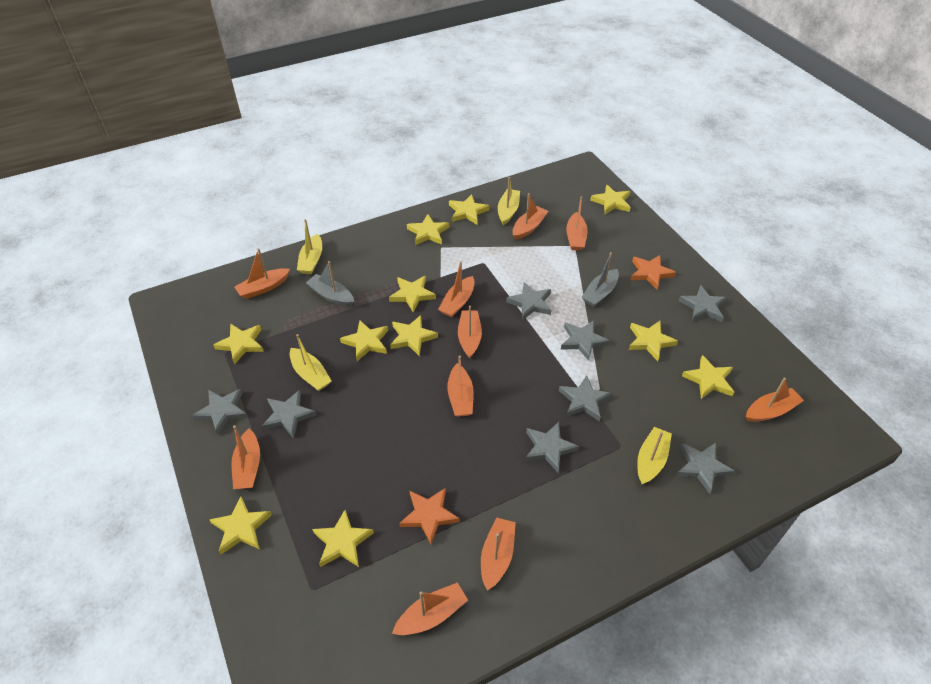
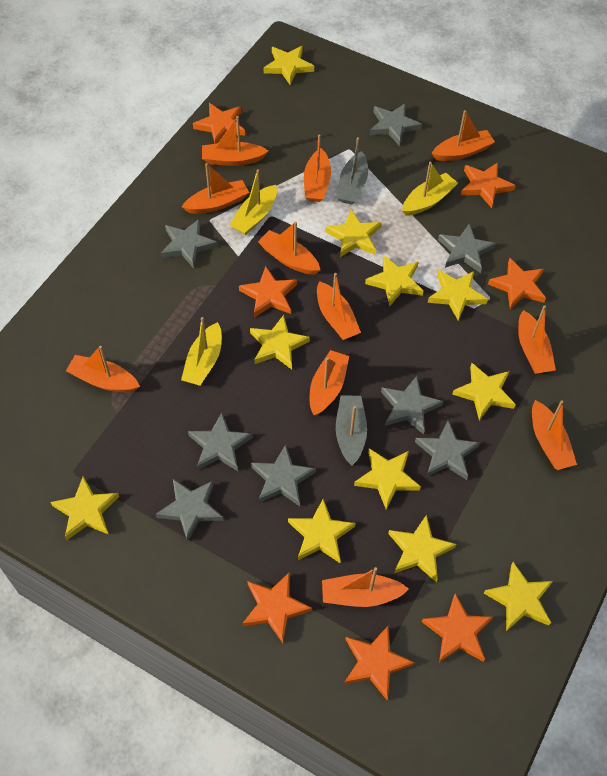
orange boat: [231,425,260,489] [235,248,290,299] [392,582,468,635] [438,261,474,317] [447,356,474,417] [458,306,482,358] [481,517,516,590] [512,193,548,240] [566,197,588,251] [746,378,804,422] = 10 -> [66,346,140,392] [182,163,249,214] [202,116,269,166] [258,222,320,275] [304,135,331,202] [310,350,349,416] [317,273,361,340] [322,567,409,607] [432,110,495,161] [518,305,556,374] [532,400,577,470] = 11
orange star: [399,488,460,544] [631,255,676,290] = 2 -> [193,103,245,144] [239,266,297,318] [242,572,312,643] [344,626,415,700] [422,593,493,663] [460,162,515,208] [488,258,546,309] = 7
yellow boat: [290,334,332,391] [297,219,322,274] [498,177,520,225] [637,427,672,484] = 4 -> [181,317,222,386] [229,169,277,235] [402,162,458,216] = 3

